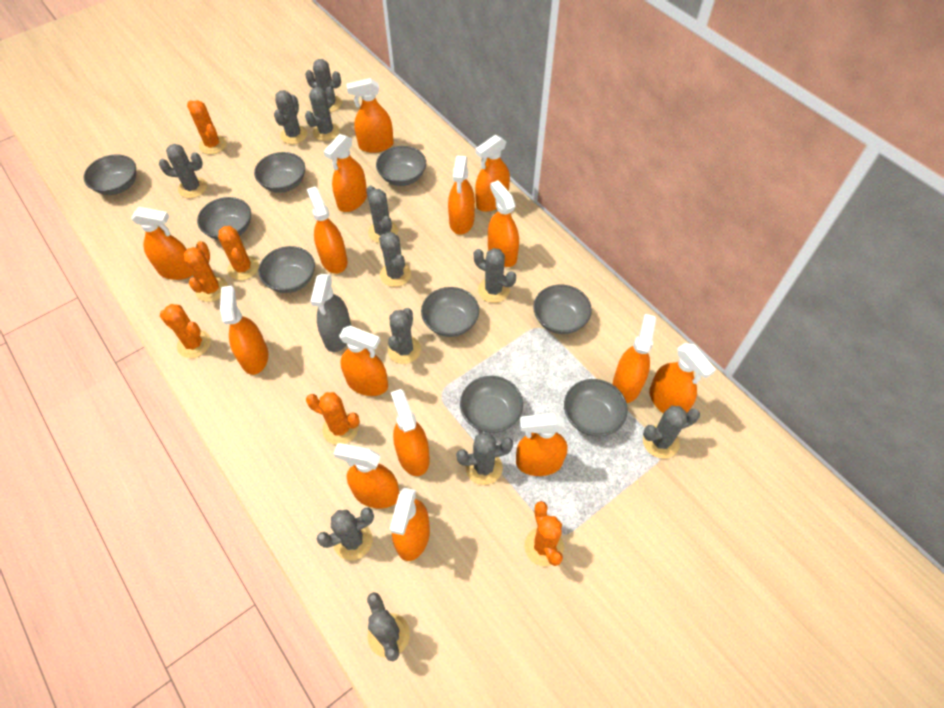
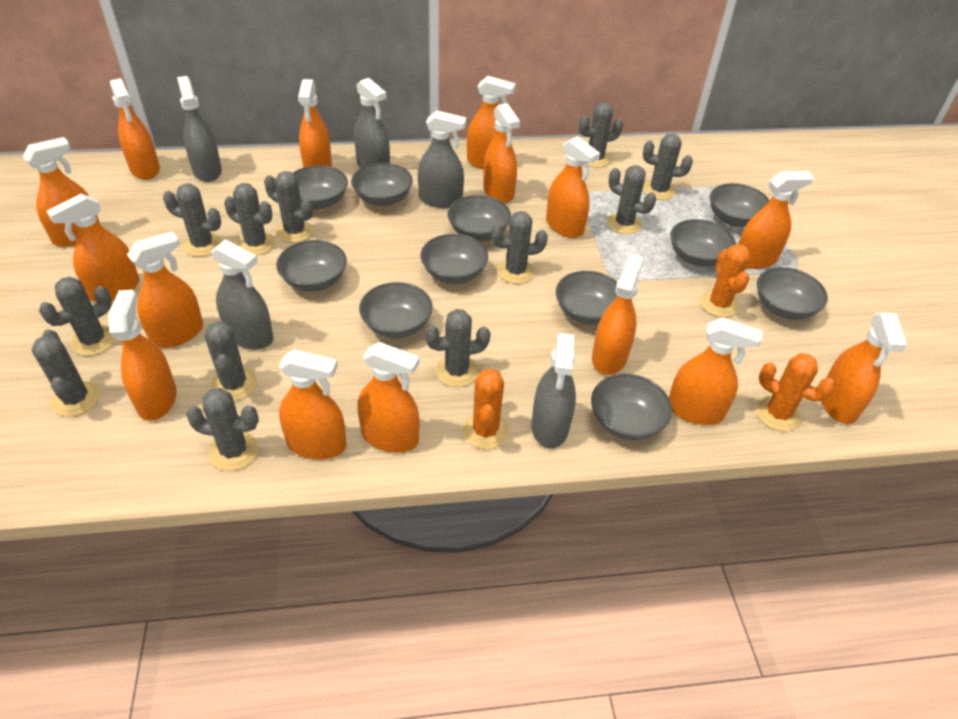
grey bowl: [84,155,136,195] [197,197,251,240] [254,152,305,193] [259,246,315,293] [376,146,426,186] [421,287,479,337] [460,376,523,433] [533,285,592,334] [564,379,628,436] = 9 -> [276,240,347,292] [292,165,348,209] [351,163,413,206] [359,282,433,339] [421,234,488,284] [448,195,511,241] [556,271,618,325] [591,374,672,441] [670,219,736,267] [710,183,770,227] [757,267,828,320] = 11
grey spray bottle: [311,274,351,352] = 1 -> [177,76,222,182] [211,239,274,349] [354,78,390,168] [418,110,467,208] [531,333,576,448] = 5
orange cactus: [160,304,211,358] [183,241,227,302] [187,100,227,154] [218,226,259,280] [306,392,360,445] [524,501,564,566] = 6 -> [463,368,509,449] [700,244,750,317] [756,353,835,431] = 3

